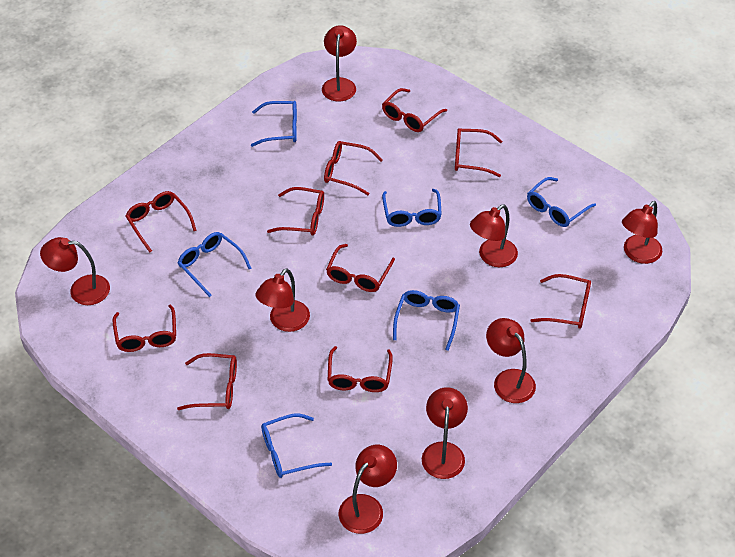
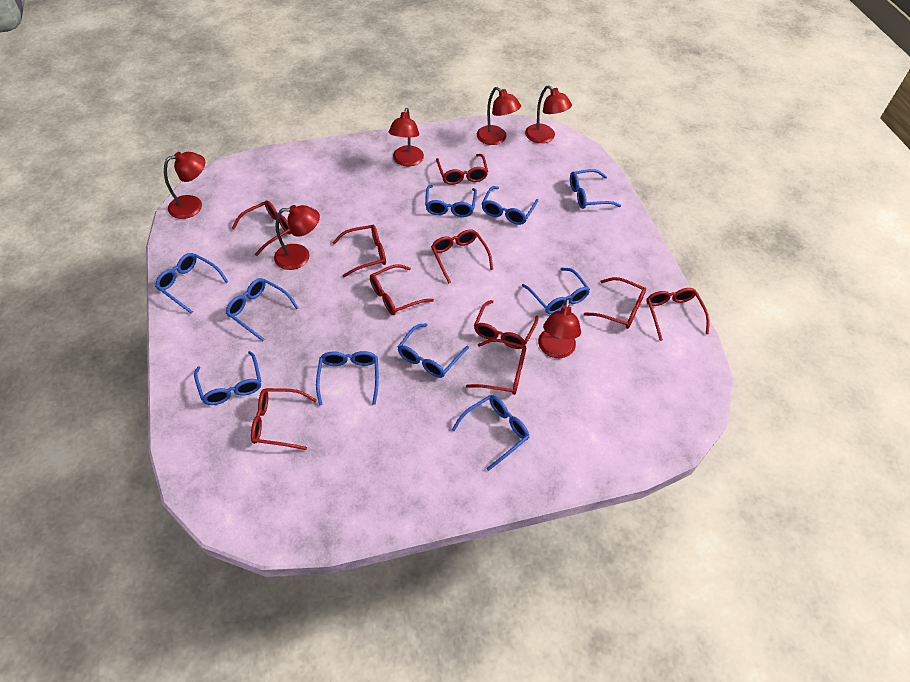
blue glasses: [178,232,252,297] [251,101,297,147] [261,414,332,478] [382,189,442,227] [393,290,460,351] [527,177,596,227] = 6 -> [155,253,228,314] [194,351,261,405] [226,278,299,341] [316,351,379,406] [398,323,469,378] [425,185,477,217] [452,395,529,471] [482,186,538,225] [522,268,590,314] [570,169,621,209] = 10
red lamp: [40,237,110,305] [256,268,310,332] [322,25,357,101] [339,445,397,534] [422,387,468,479] [470,204,518,267] [486,318,536,403] [622,201,662,264] = 8 -> [164,152,205,219] [274,205,320,270] [389,108,424,166] [477,87,521,145] [525,85,572,143] [538,299,581,358] = 6

